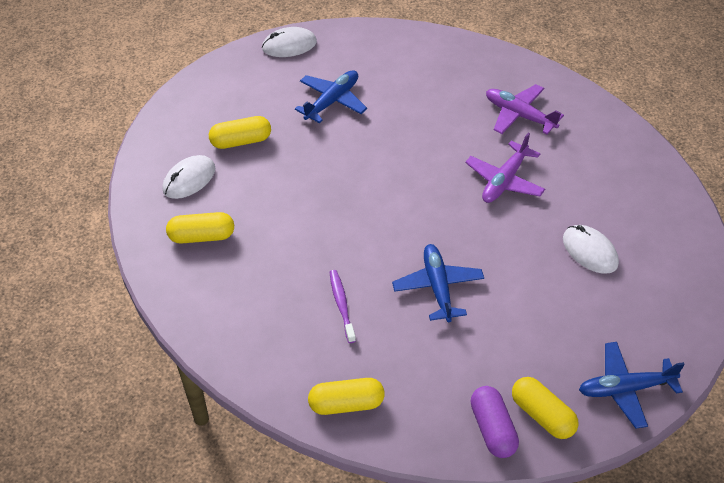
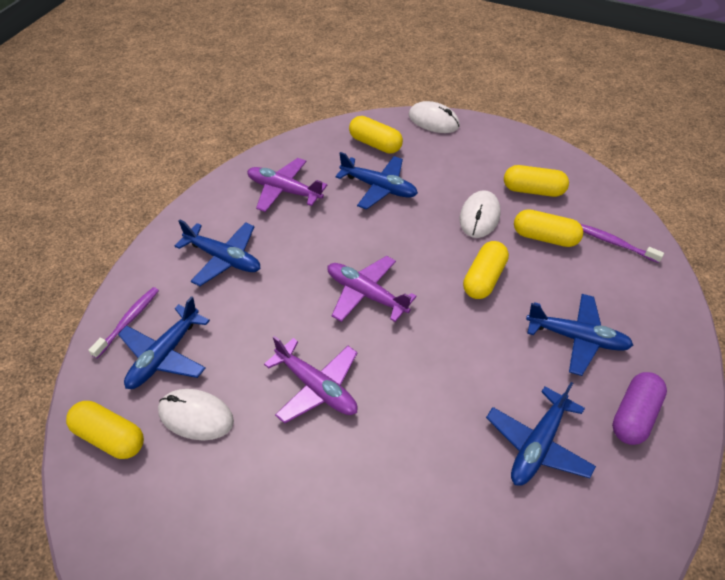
blue plane: [295,70,367,123] [392,244,484,322] [579,342,685,429] = 3 -> [118,296,210,389] [175,219,260,286] [335,152,418,210] [486,382,596,486] [526,294,633,376] = 5
purple plane: [465,132,545,203] [486,84,564,134] = 2 -> [247,158,328,212] [264,336,358,424] [328,256,417,322] = 3
purple toothbrush: [330,270,356,343] = 1 -> [88,287,159,359] [581,224,664,263] = 2
yellow capsule: [166,212,234,244] [209,116,271,149] [308,378,385,415] [512,377,579,439] = 4 -> [66,401,144,459] [349,116,403,154] [463,241,509,299] [504,165,569,197] [514,209,583,247] = 5

